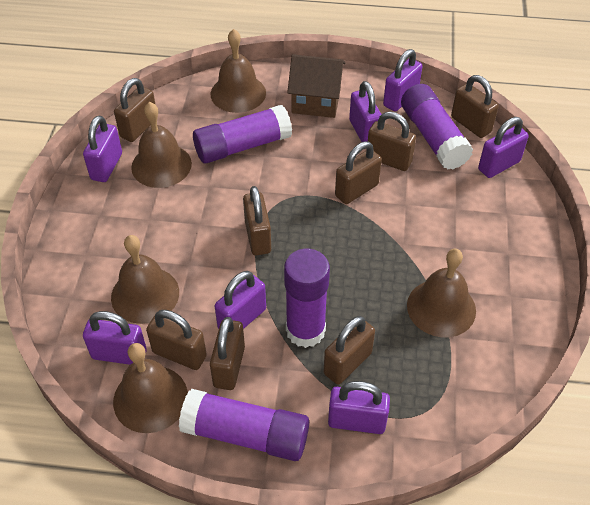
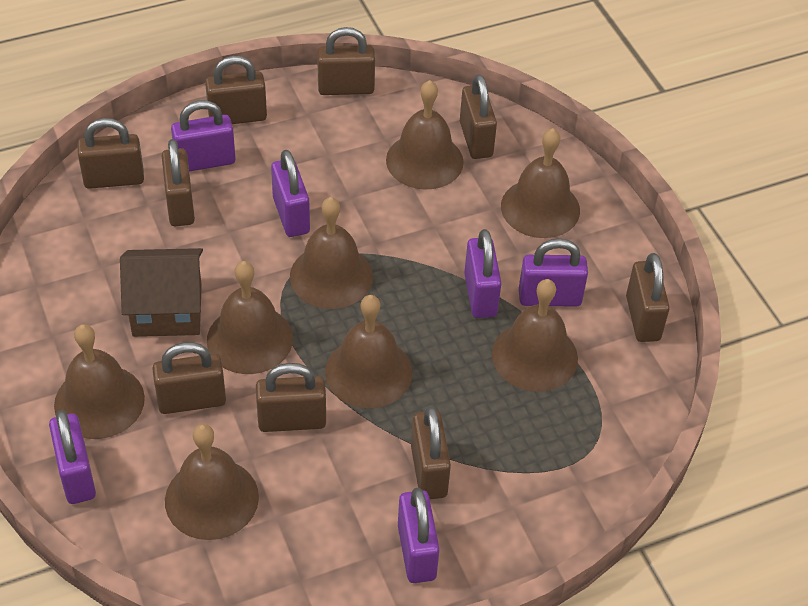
brown bell: [111,235,179,324] [113,343,188,433] [131,102,192,188] [211,29,266,113] [407,249,476,337] = 5 -> [54,324,145,439] [165,424,259,540] [207,261,293,374] [290,197,373,309] [325,295,412,408] [386,80,464,190] [492,279,578,392] [501,128,580,238] = 8
brown padlock: [114,78,156,142] [146,310,207,370] [210,317,245,390] [243,186,271,255] [323,316,375,385] [335,142,382,204] [368,112,416,171] [451,75,499,138] = 8 -> [77,118,144,189] [152,342,226,414] [162,139,195,226] [205,56,267,124] [256,363,326,432] [317,27,375,95] [411,406,451,499] [460,74,497,159] [626,253,670,342] = 9
purple glue stick: [179,389,309,461] [193,105,292,163] [284,249,330,348] [401,84,473,170] = 4 -> none = 0
purple padlock: [83,116,122,182] [83,311,147,365] [215,271,266,329] [328,381,390,434] [349,81,382,142] [383,49,423,111] [478,117,529,178] = 7 -> [49,410,96,504] [171,100,236,171] [271,150,310,237] [398,488,440,583] [464,229,501,318] [519,239,588,307] = 6

